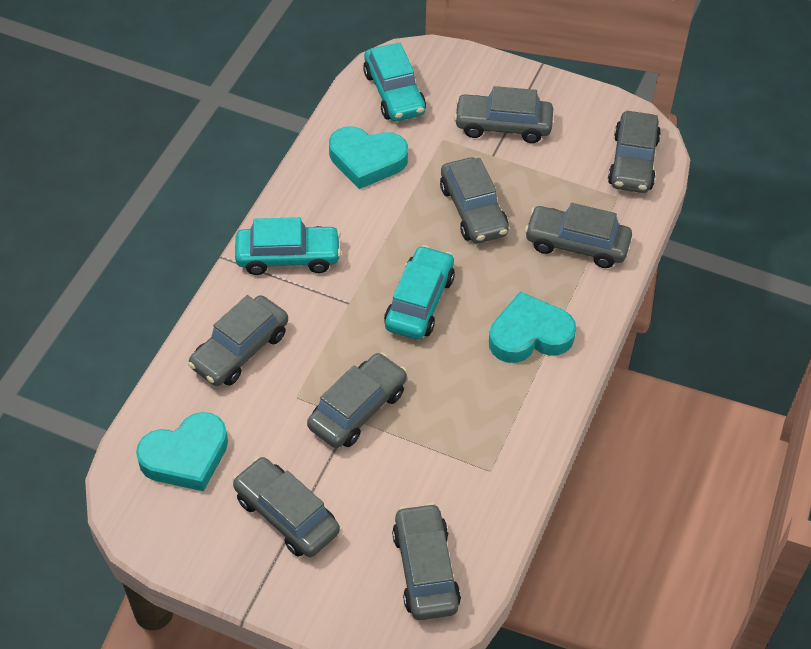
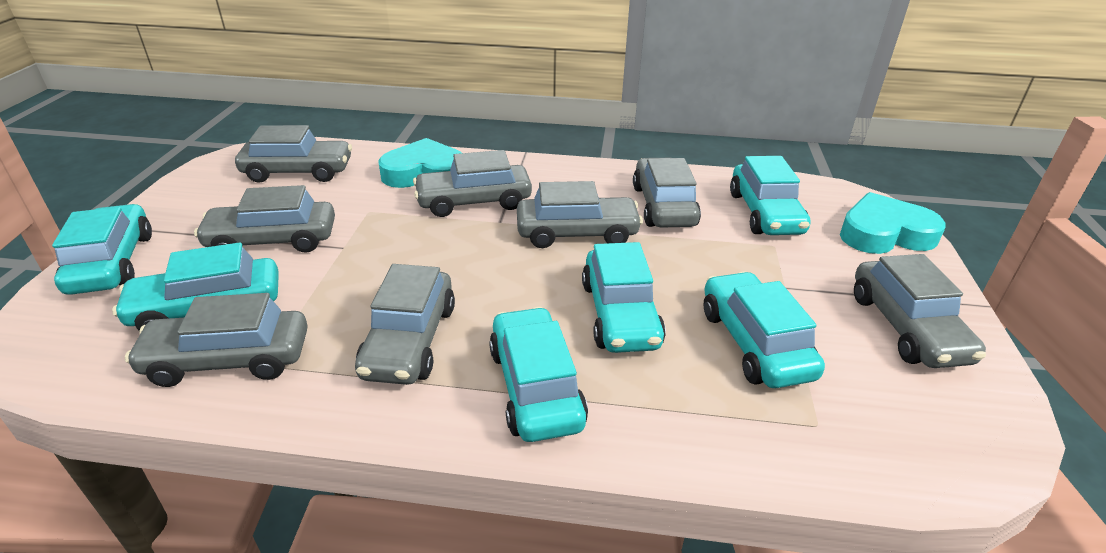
turquoise car: [235,217,341,275] [363,42,426,121] [384,245,455,340] = 3 -> [52,204,152,295] [112,242,279,332] [489,307,588,442] [582,242,666,353] [704,271,825,388] [730,156,811,235] = 6
turquoise heart: [136,412,228,491] [329,127,408,189] [489,292,576,363] = 3 -> [378,138,462,188] [840,192,946,254] = 2

